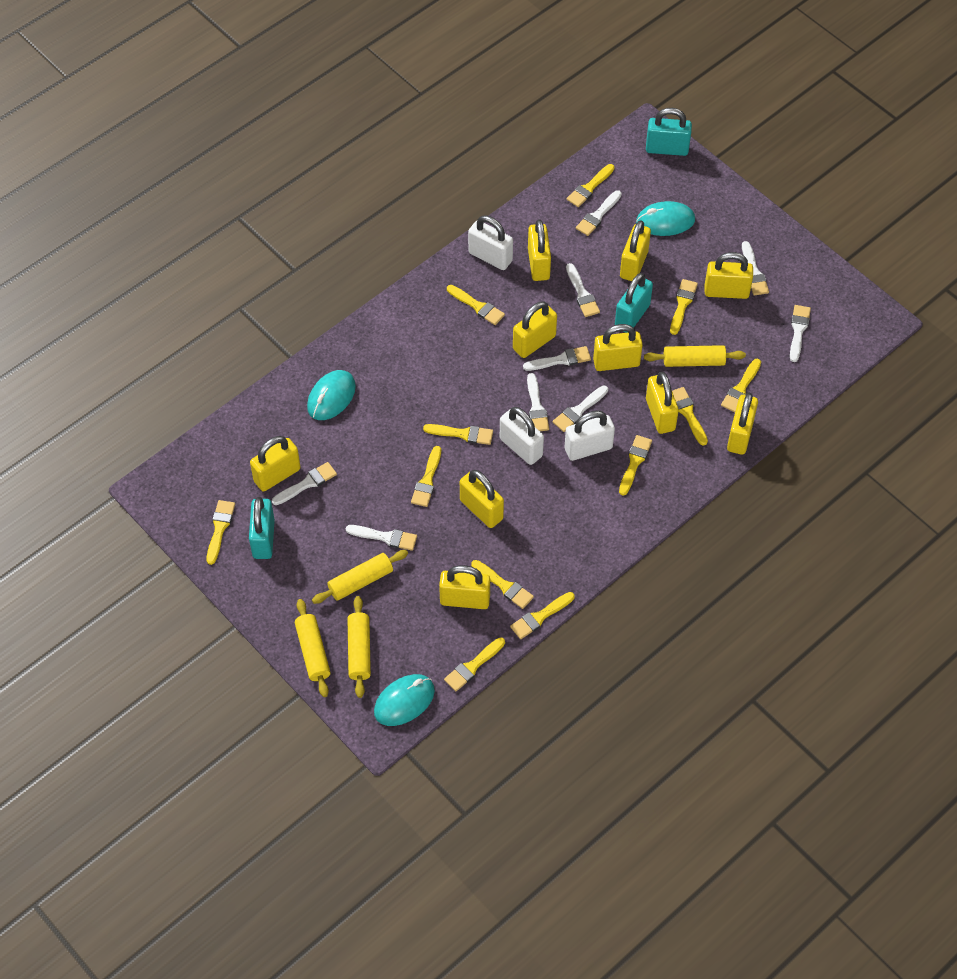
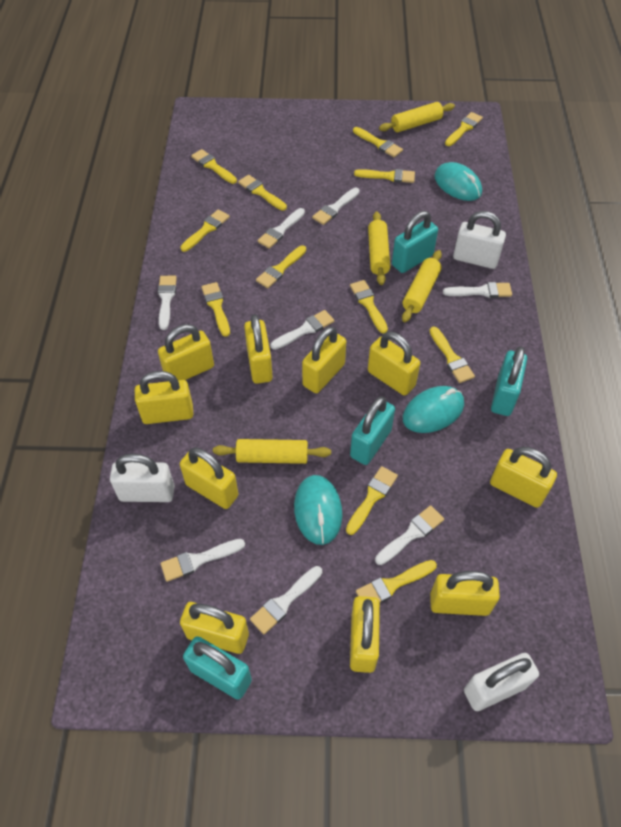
turquoise padlock: [249,497,275,559] [615,273,653,333] [646,108,692,156] = 3 -> [183,636,252,700] [350,396,395,465] [392,211,438,273] [491,346,527,416] = 4
white brush: [272,462,337,505] [346,525,417,551] [523,346,591,371] [527,373,549,431] [553,386,608,432] [566,263,600,317] [576,190,622,236] [742,241,769,296] [790,305,811,362] = 9 -> [158,275,177,330] [161,539,245,582] [250,566,322,634] [257,208,305,249] [271,310,334,350] [312,188,360,225] [375,505,444,565] [443,282,512,298] = 8

